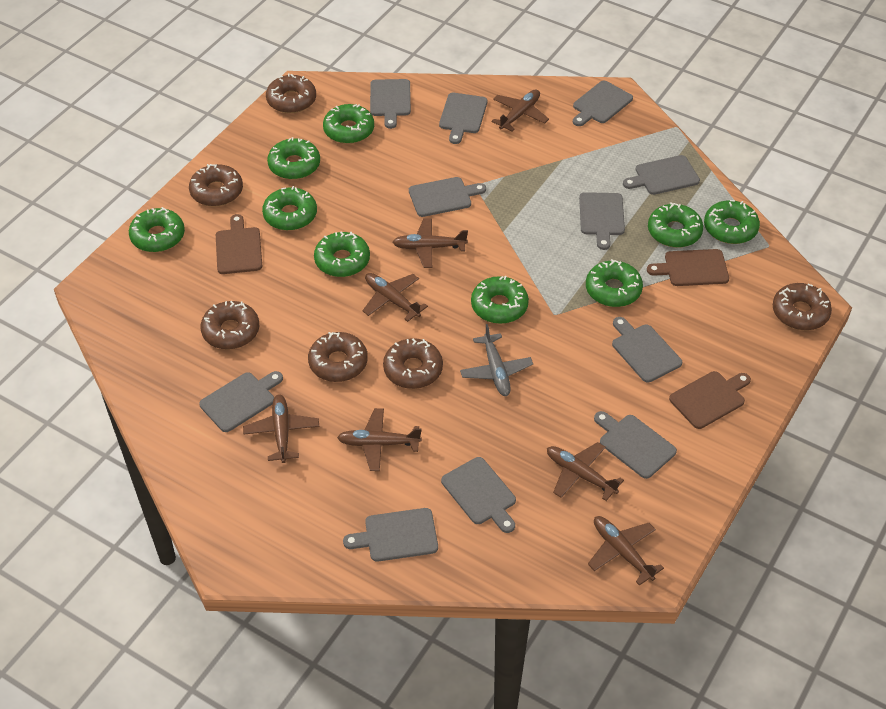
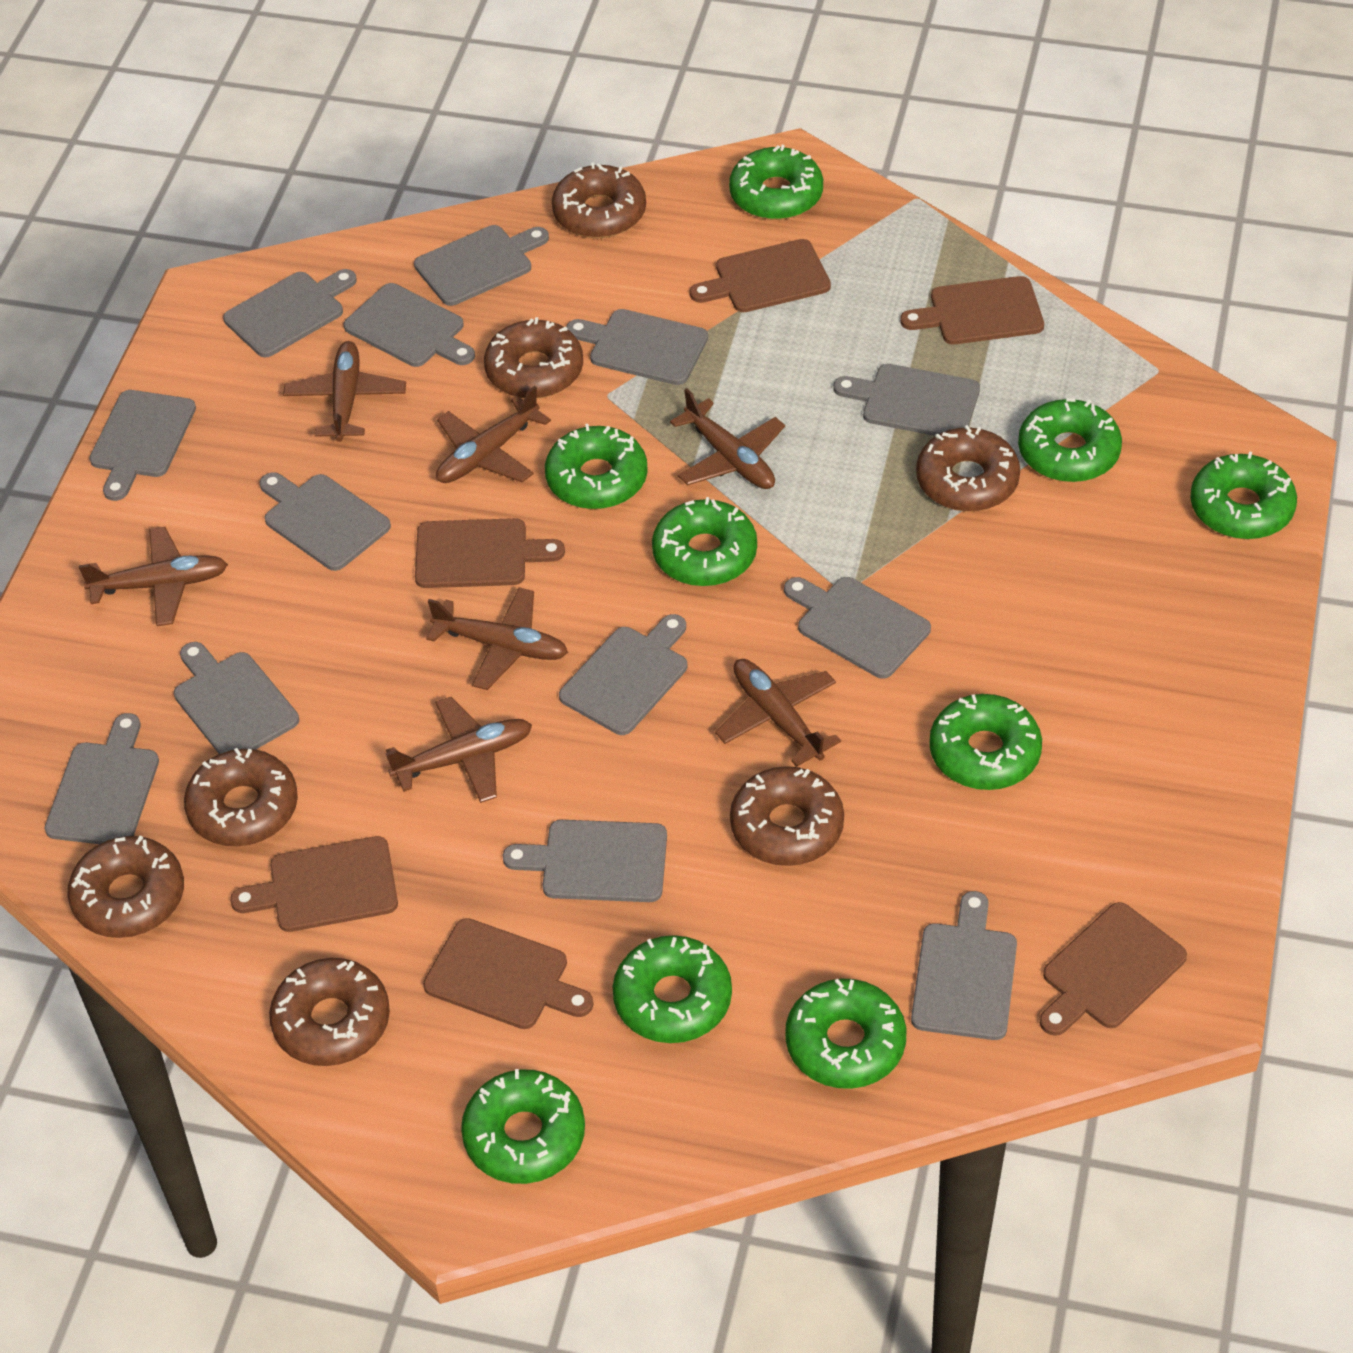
brown cutting board: [216,214,262,274] [647,249,729,286] [669,371,751,429] = 3 -> [230,836,398,932] [415,518,565,588] [423,918,593,1029] [690,239,831,312] [900,276,1044,344] [1040,902,1187,1036] = 6
brown donut: [189,164,243,207] [200,301,259,349] [266,73,316,113] [308,332,368,382] [383,338,443,389] [773,283,832,330] = 6 -> [67,836,184,938] [184,748,298,846] [269,958,390,1066] [484,317,583,398] [552,162,646,238] [730,766,844,866] [916,425,1020,512] = 7
grey cutting board: [199,371,283,432] [343,508,438,562] [370,79,411,129] [409,177,486,217] [439,93,488,144] [441,457,516,533] [573,81,633,126] [579,192,625,250] [594,411,677,479] [612,317,682,383] [623,155,700,195] = 11 -> [45,713,159,844] [89,390,196,501] [174,642,299,754] [223,269,357,357] [259,472,391,571] [343,283,475,367] [414,225,549,306] [503,820,667,902] [559,614,687,735] [566,309,708,385] [784,577,931,679] [834,364,980,436] [911,891,1017,1040] = 13
grey plane: [460,324,533,396] = 1 -> none = 0

